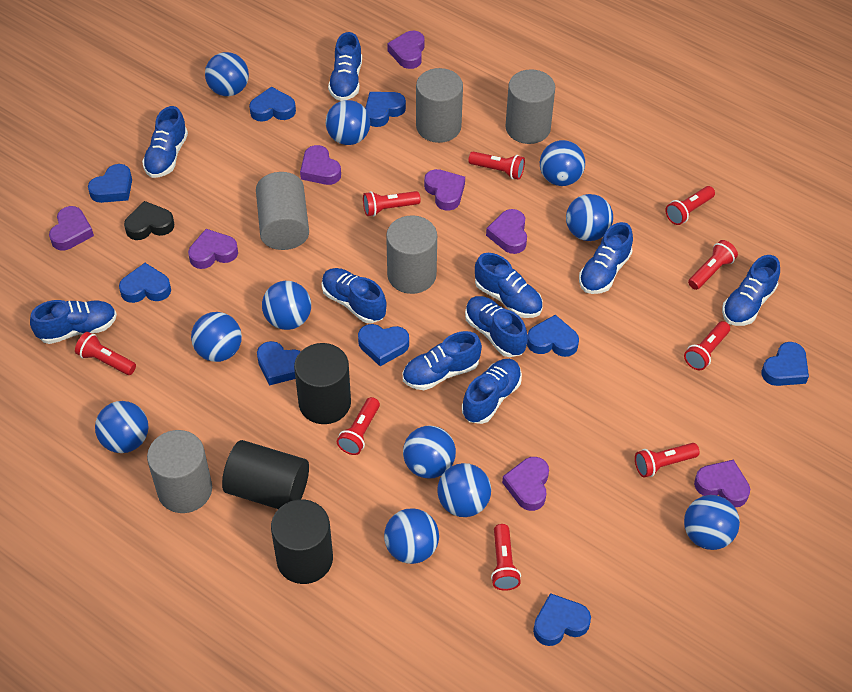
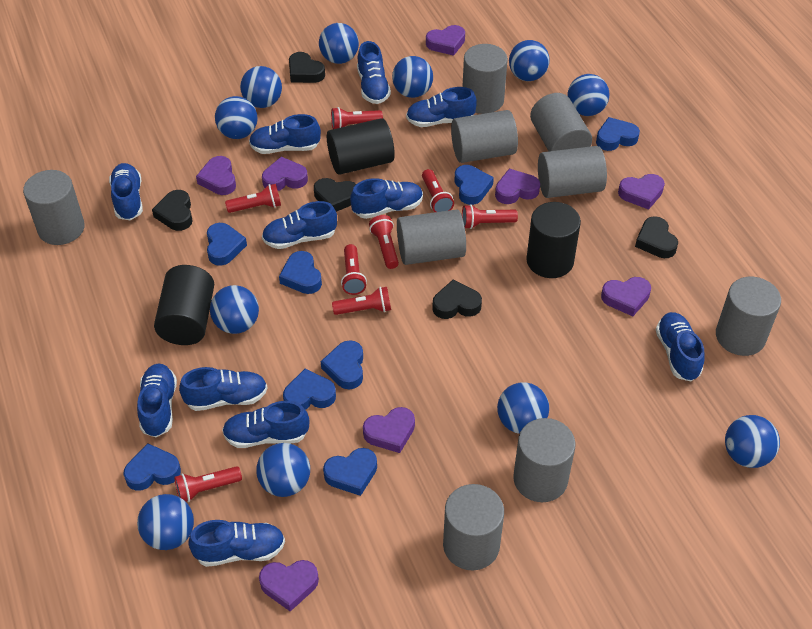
black heart: [124,201,174,240] = 1 -> [152,190,193,231] [289,52,325,83] [314,178,356,212] [432,280,482,319] [635,216,678,258] = 5
blue heart: [88,164,132,203] [119,263,171,303] [249,87,296,122] [257,341,301,385] [358,324,409,366] [365,92,406,127] [527,315,579,357] [533,593,591,646] [762,342,809,386] = 9 -> [123,443,181,491] [207,223,247,266] [279,251,322,294] [283,369,336,410] [321,340,363,389] [323,448,377,496] [455,165,494,205] [596,117,640,151] = 8
blue shoe: [30,300,117,344] [142,106,188,178] [322,268,387,323] [328,32,362,101] [403,331,482,390] [462,359,522,424] [465,296,528,357] [475,253,543,318] [579,222,633,294] [722,255,780,326] = 10 -> [109,163,143,220] [137,364,177,437] [179,367,267,411] [188,520,285,567] [222,401,309,448] [249,114,321,154] [262,201,337,249] [350,178,423,219] [357,41,391,104] [406,87,477,127] [656,312,704,381] = 11
grey cylinder: [147,430,212,513] [256,172,309,250] [386,215,437,294] [416,68,463,143] [505,69,555,144] = 5 -> [23,170,85,245] [397,210,466,265] [443,484,504,571] [451,110,518,163] [462,44,508,114] [513,418,576,502] [530,93,592,151] [538,146,607,198] [716,276,781,356] = 9
red flashlight: [75,332,136,375] [337,397,380,455] [363,191,421,216] [468,152,525,180] [491,524,521,591] [635,443,700,478] [665,186,715,225] [684,321,730,370] [688,240,738,290] = 9 -> [174,466,242,502] [225,184,281,213] [331,107,383,129] [332,287,391,315] [341,244,367,295] [369,215,399,269] [422,169,454,212] [462,204,518,229] = 8

